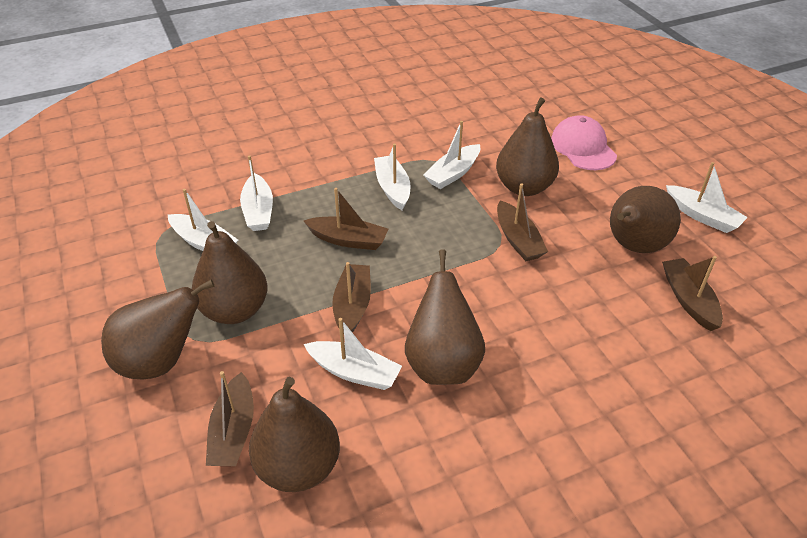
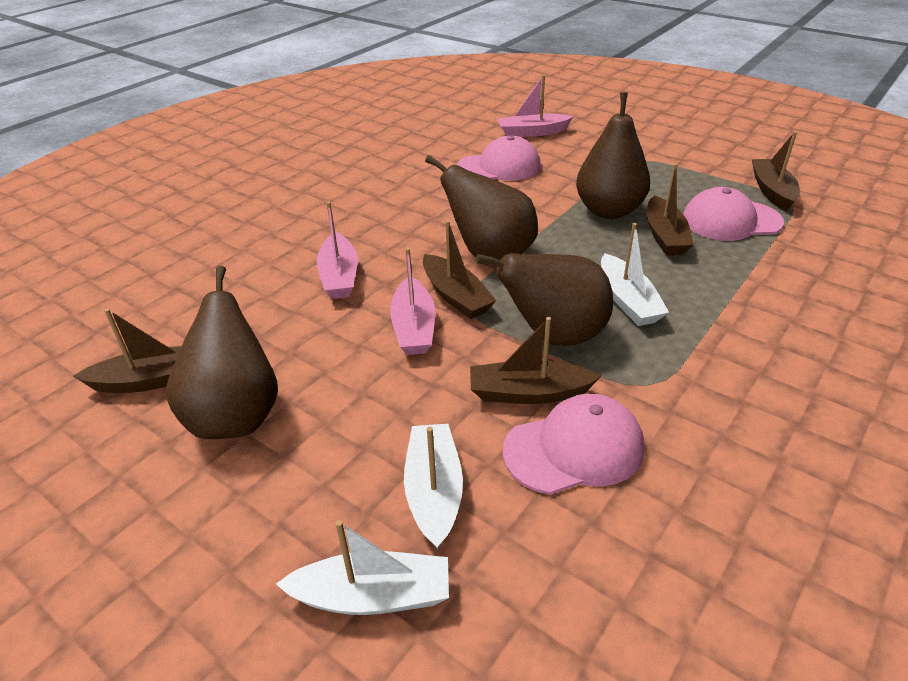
brown pear: [101,280,214,379] [192,221,268,324] [249,377,340,492] [405,249,485,385] [496,97,559,196] [610,186,681,253] = 6 -> [166,266,278,439] [425,155,538,260] [476,253,613,346] [576,92,650,219] = 4
pink boat: none = 0 -> [317,202,358,299] [390,248,435,355] [498,75,574,137] = 3
pink cap: [551,115,617,170] = 1 -> [457,135,541,181] [503,394,645,495] [683,187,784,241] = 3
white boat: [168,189,238,251] [240,155,273,231] [304,318,402,390] [374,144,410,210] [423,121,480,189] [666,162,748,233] = 6 -> [276,520,449,615] [404,424,463,549] [601,223,669,326] = 3

